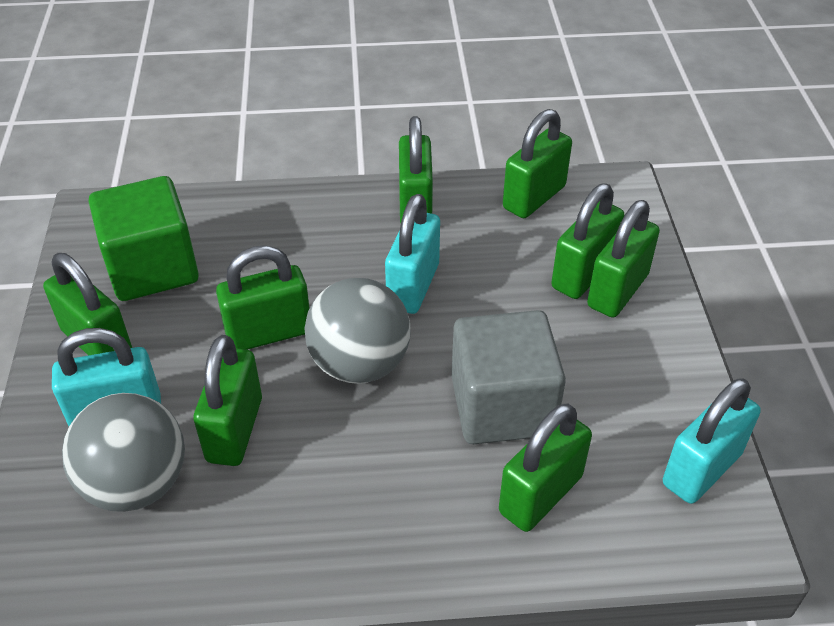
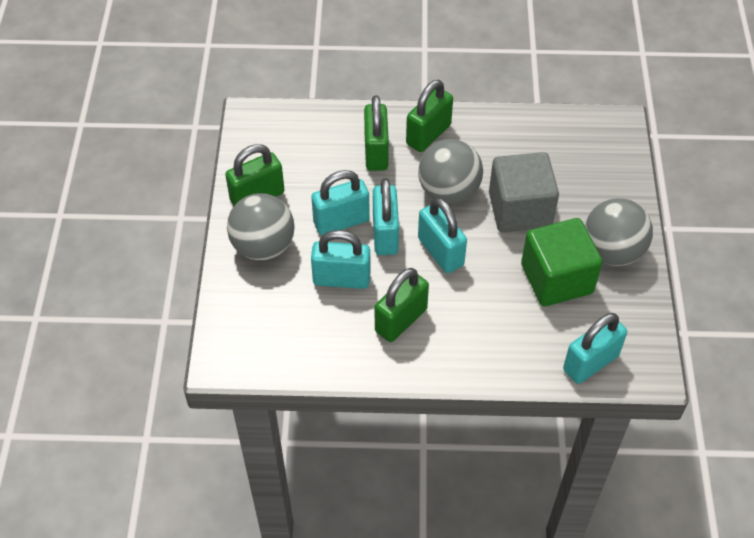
green padlock: [43,253,132,355] [194,335,262,466] [216,245,310,350] [399,116,433,223] [499,404,592,532] [503,109,572,218] [551,184,625,299] [587,200,660,318] = 8 -> [225,144,284,206] [364,95,389,171] [375,268,429,342] [406,80,453,152] = 4
grey ball: [62,393,185,512] [304,278,411,384] = 2 -> [227,193,295,261] [418,139,483,204] [585,198,653,266] = 3
turquoise padlock: [52,328,161,426] [385,194,440,314] [663,378,761,504] = 3 -> [311,170,370,235] [311,230,371,289] [373,178,399,255] [418,197,467,273] [563,313,627,384] = 5

